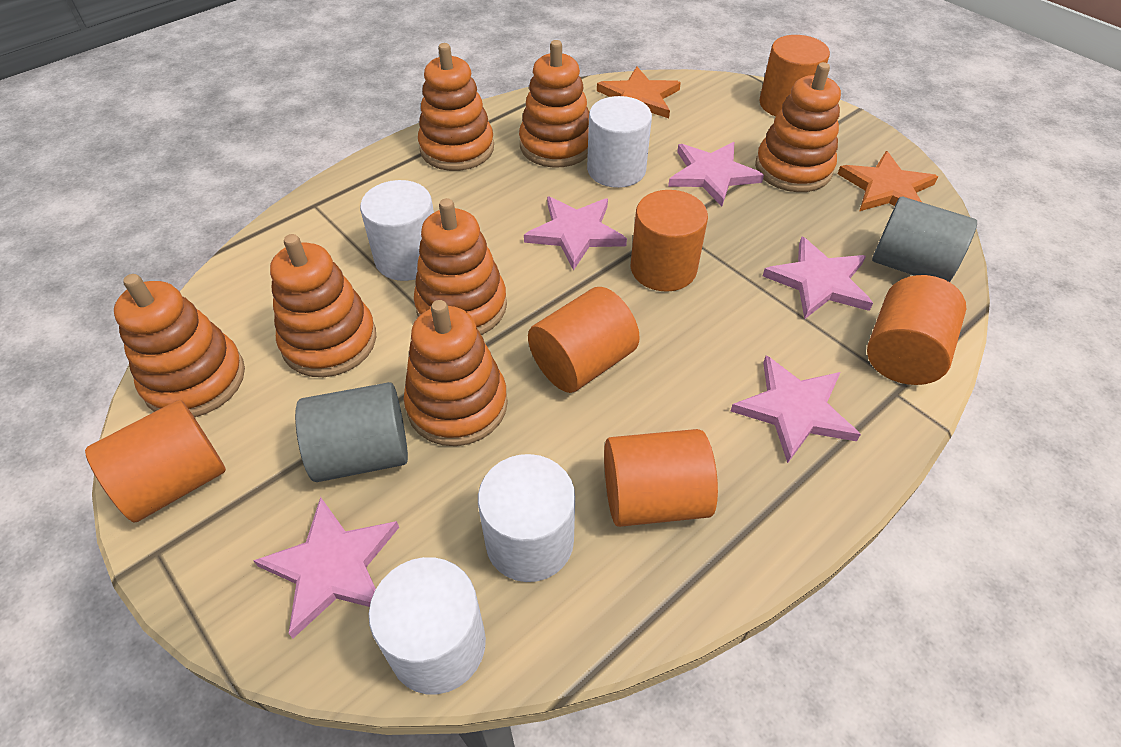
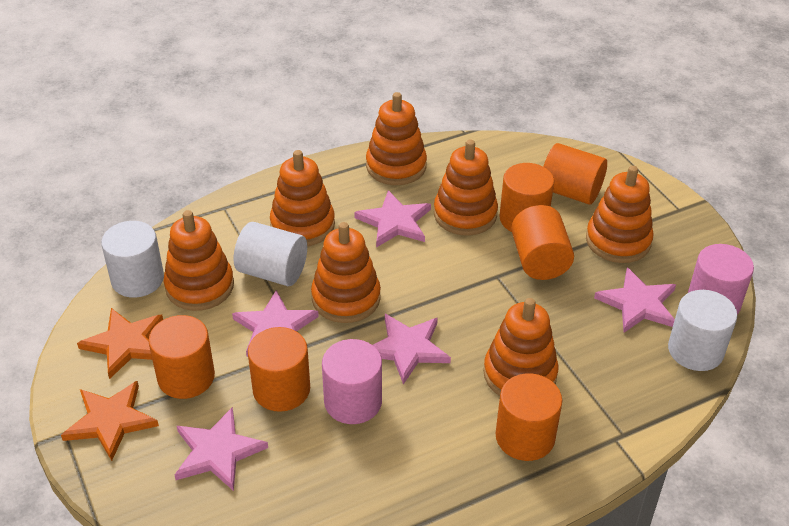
grey cylinder: [295,382,408,482] [872,197,977,282] = 2 -> none = 0
pink cylinder: none = 0 -> [322,339,382,424] [688,244,754,315] = 2
white cylinder: [360,180,434,281] [369,557,486,694] [478,454,575,582] [587,96,652,188] = 4 -> [101,221,164,298] [234,222,307,286] [668,290,737,371] = 3

